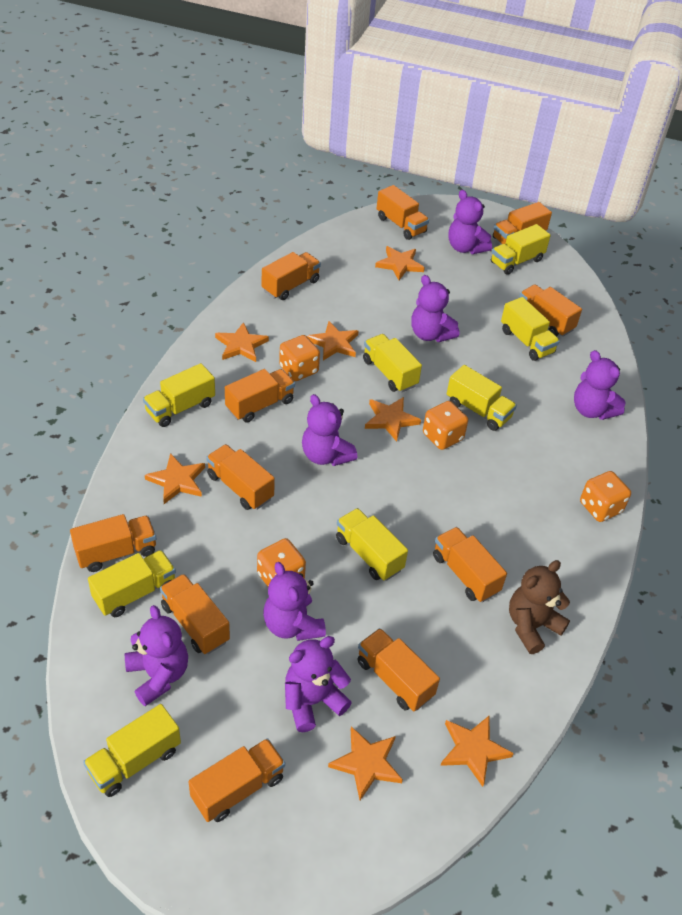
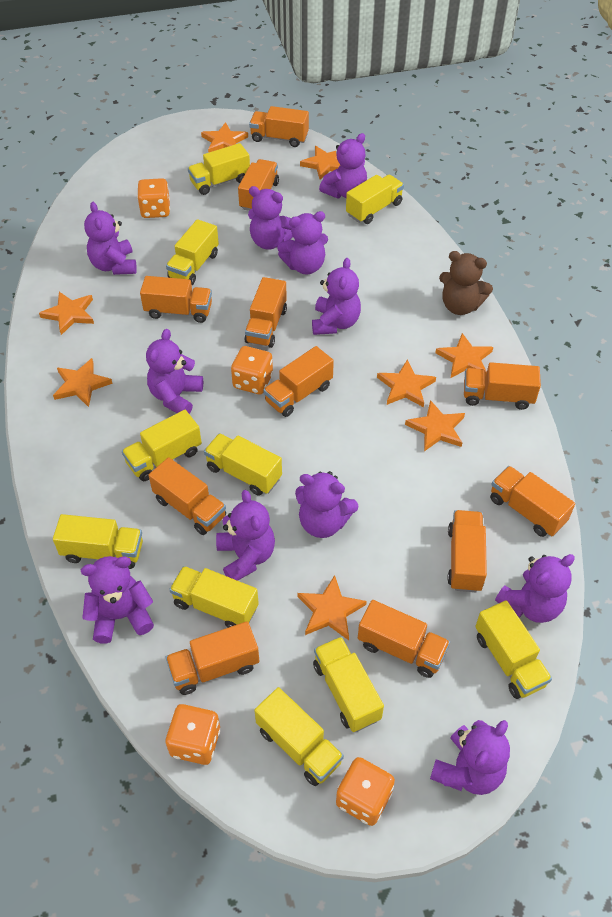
orange star: [145,453,205,504] [215,322,269,362] [307,321,358,360] [328,727,403,800] [365,397,421,442] [375,246,425,280] [440,716,514,787] = 7 -> [39,292,94,335] [53,358,113,407] [201,122,248,153] [297,575,367,640] [300,146,340,180] [377,360,436,407] [405,400,465,451] [436,333,493,378] = 8
purple teddy bear: [125,605,188,706] [263,562,326,641] [285,636,352,732] [302,394,357,466] [411,275,459,342] [448,190,492,254] [574,350,626,420] = 7 -> [81,556,154,643] [84,202,137,275] [146,329,203,414] [216,490,275,581] [248,186,293,250] [277,211,328,274] [295,471,358,538] [312,258,361,335] [319,133,367,199] [430,720,510,795] [495,554,575,623] = 11
yellow truck: [83,704,181,797] [88,550,176,617] [143,363,215,427] [336,508,408,581] [363,334,422,392] [447,365,517,431] [491,224,551,275] [501,297,560,361] = 8 -> [53,514,143,569] [122,410,202,481] [166,219,219,285] [169,566,259,628] [188,143,250,195] [204,433,282,496] [254,687,344,786] [313,637,384,732] [346,175,404,224] [475,600,552,699] = 10

